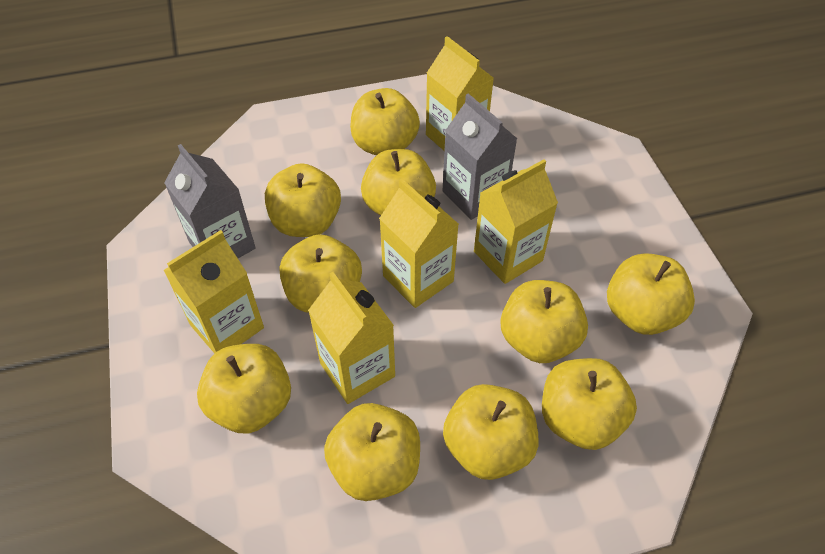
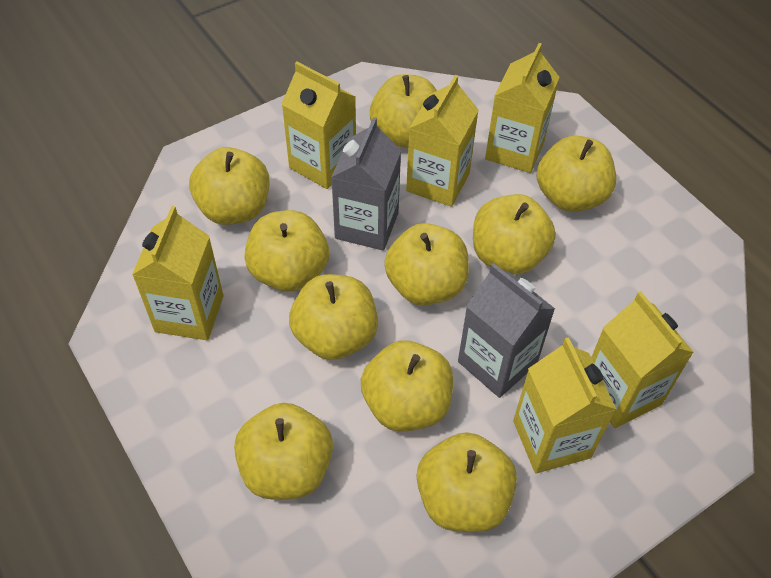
yellow carton: [163,230,264,354] [308,272,395,404] [379,179,459,308] [426,36,494,151] [474,159,558,284] = 5 -> [132,206,224,340] [282,62,356,189] [406,75,479,207] [485,43,560,173] [513,337,617,474] [591,291,694,428] = 6

